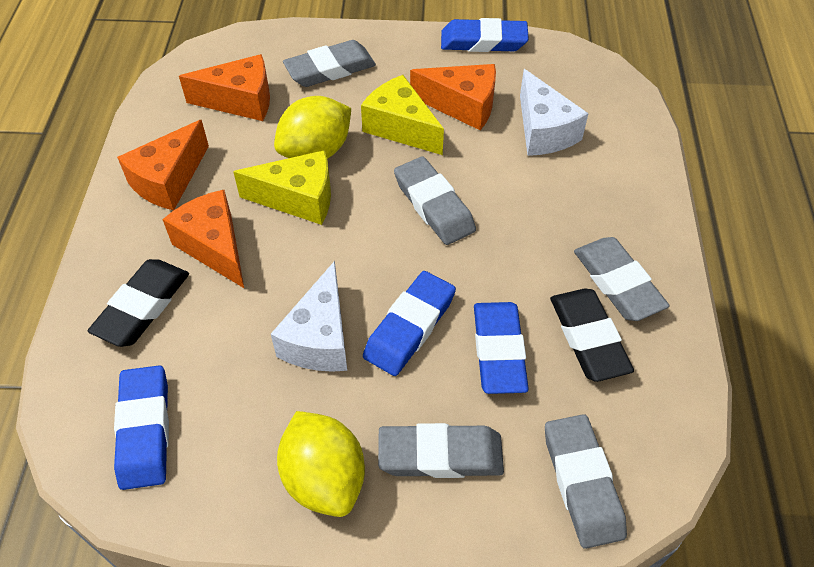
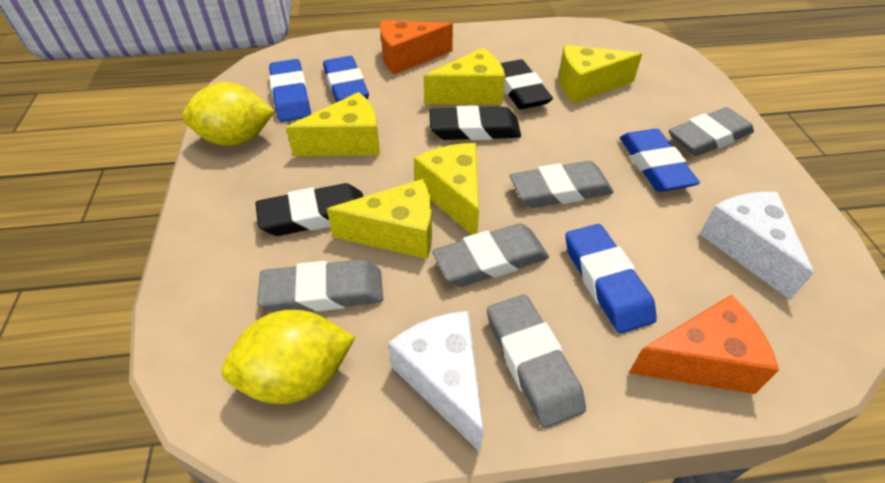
black eraser: [88,259,189,347] [550,289,634,382] = 2 -> [255,183,363,236] [429,105,521,140] [500,59,553,109] = 3
orange cheese: [117,120,209,210] [162,190,244,288] [179,54,270,121] [410,64,496,130] = 4 -> [380,20,453,74] [629,295,779,394] = 2
yellow cheese: [233,150,331,225] [361,75,444,155] = 2 -> [286,92,380,156] [327,179,432,259] [414,143,479,235] [424,48,505,105] [559,45,642,104] = 5

